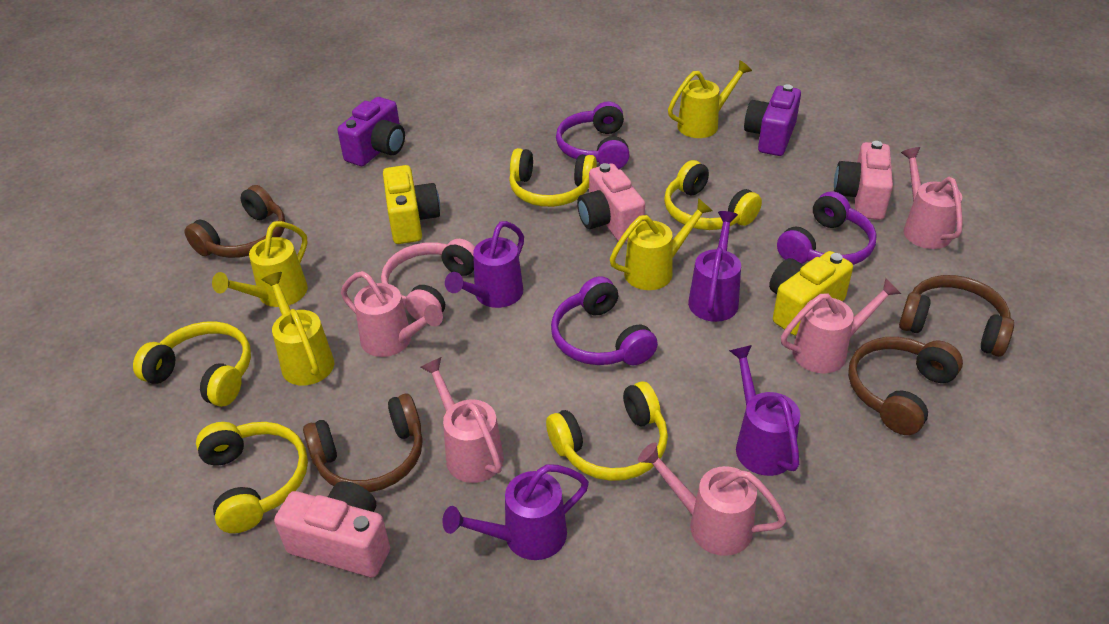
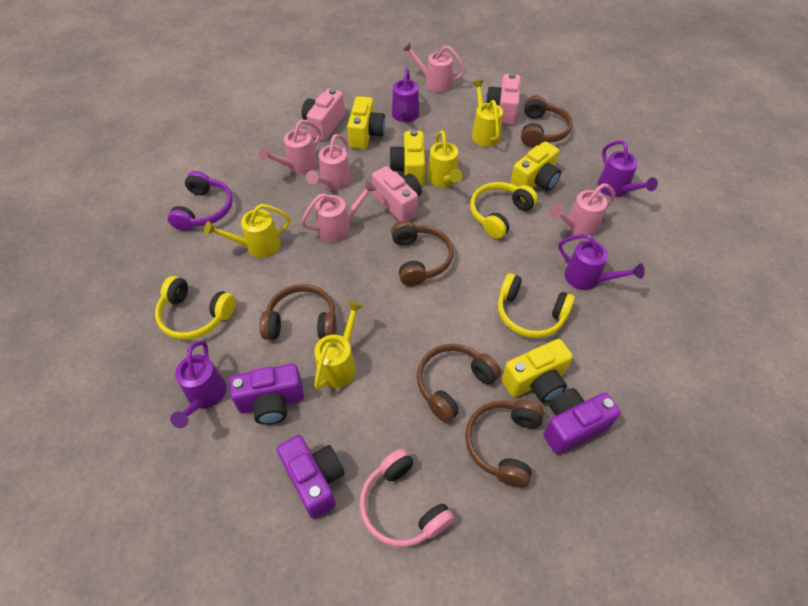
brown headphones: [184,185,285,258] [303,393,423,492] [848,337,963,435] [899,275,1014,357] = 4 -> [260,284,336,340] [391,221,453,286] [417,344,501,423] [465,400,544,488] [521,95,573,147] = 5
purple camera: [337,97,405,166] [744,84,801,156] = 2 -> [229,364,304,425] [276,435,345,519] [543,388,621,455] = 3
purple headphones: [551,276,658,365] [556,101,630,169] [777,191,877,265] = 3 -> [168,171,233,231] = 1
yellow camera: [383,165,440,244] [769,251,853,335] = 2 -> [347,96,385,149] [389,130,425,186] [502,339,573,403] [510,141,561,191] = 4
yellow headphones: [133,321,251,407] [196,422,308,533] [509,148,597,207] [546,381,668,481] [664,160,762,230] = 5 -> [155,276,236,340] [470,182,538,239] [498,273,575,338] = 3

